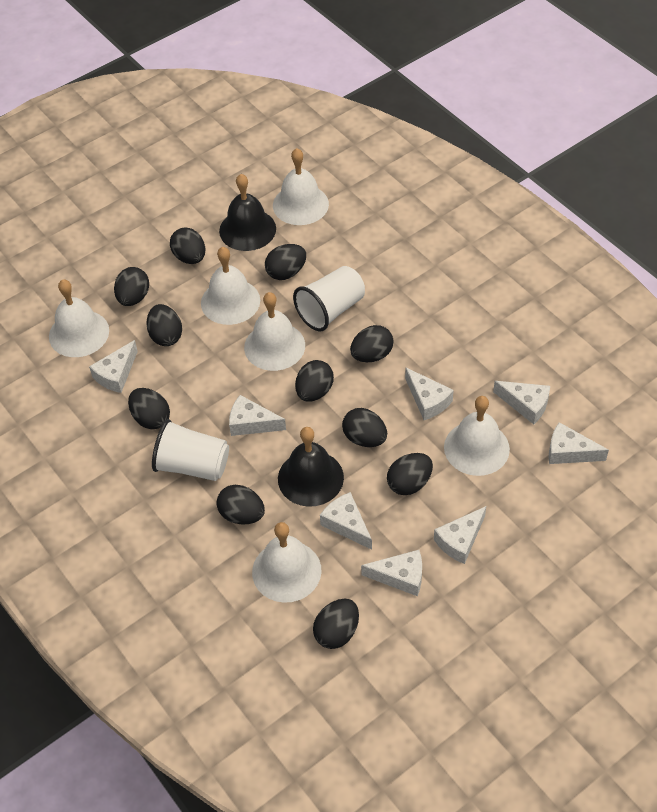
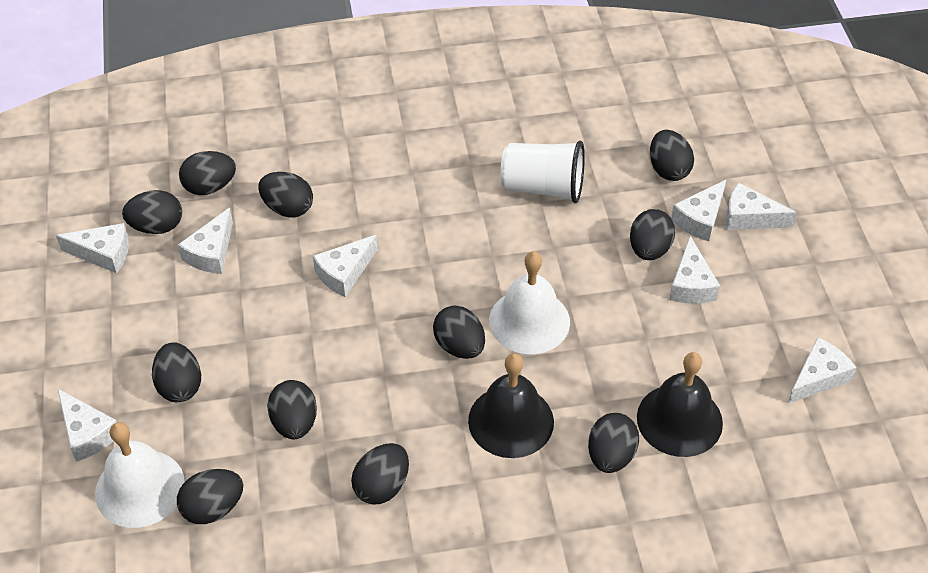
white bell: [49,280,109,357] [201,247,260,325] [244,292,305,371] [252,522,322,603] [273,148,329,225] [444,396,510,476] = 6 -> [95,422,185,528] [489,251,570,354] = 2
white cup: [152,419,229,481] [293,266,365,331] = 2 -> [501,141,585,203] = 1

